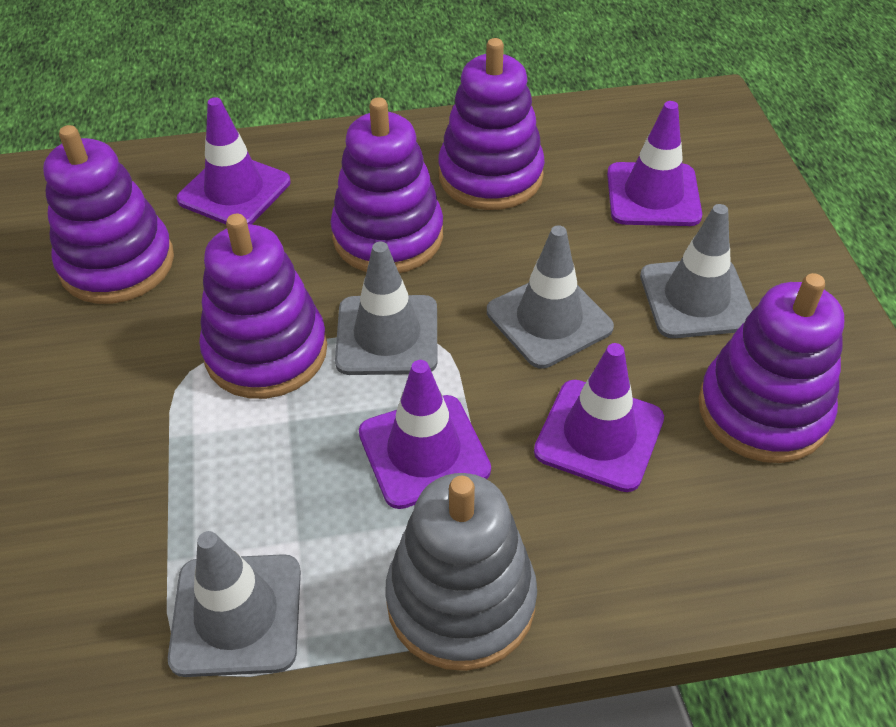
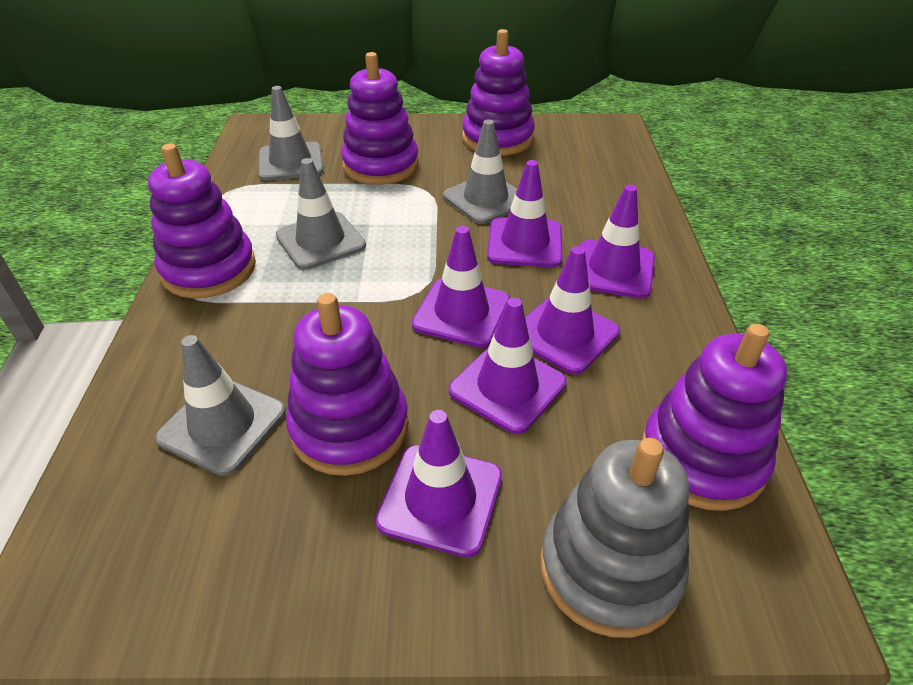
purple traffic cone: [177,97,291,225] [359,360,491,509] [534,343,664,492] [607,101,702,226] = 4 -> [375,410,502,558] [412,226,510,348] [449,297,567,434] [487,160,562,267] [525,246,620,374] [579,185,655,299] = 6

